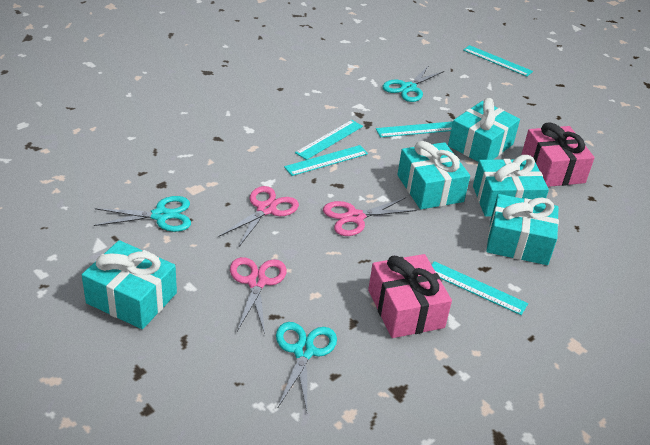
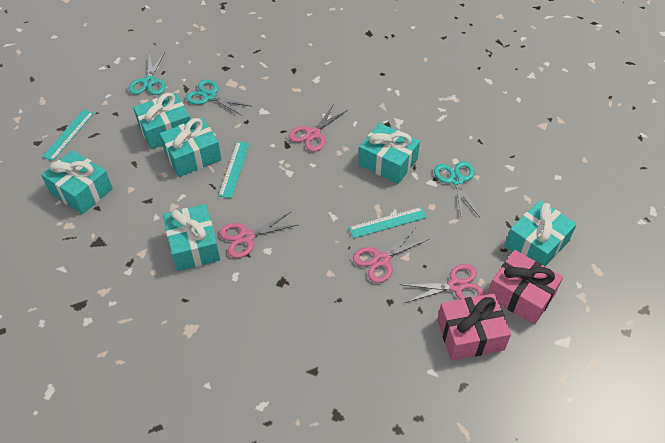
pink scissors: [218,186,299,248] [230,257,287,334] [323,197,417,236] = 3 -> [219,212,298,258] [289,104,348,152] [353,228,429,283] [400,264,485,303] = 4
turquoise gift: [82,240,177,329] [397,141,470,209] [448,98,520,162] [473,155,549,217] [487,194,559,265] = 5 -> [41,150,113,214] [133,93,190,149] [160,117,222,177] [163,204,220,271] [358,123,420,184] [505,200,577,266] = 6
turquoise ruler: [284,145,368,176] [295,120,363,160] [376,121,453,137] [431,261,528,315] [463,45,533,77] = 5 -> [42,109,94,161] [218,141,250,198] [349,207,427,238] = 3

